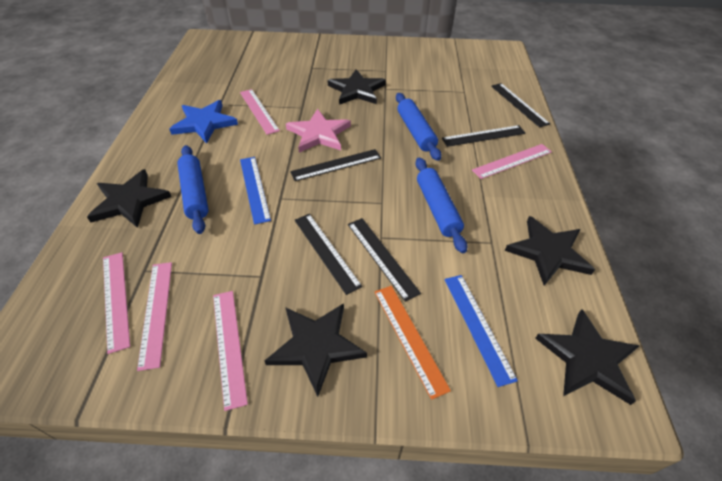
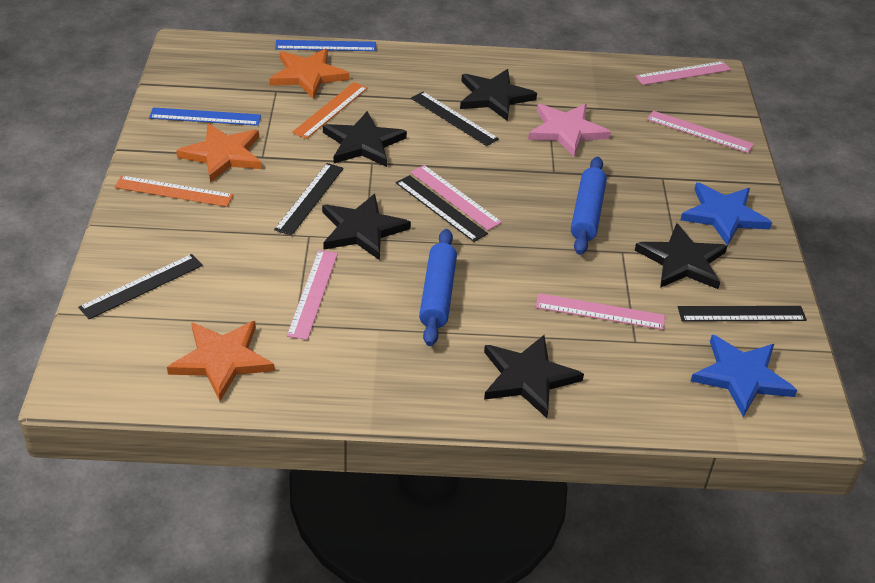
blue rolling pin: [177,145,209,234] [396,93,441,161] [415,157,467,253] = 3 -> [419,229,457,346] [571,157,607,255] = 2
blue star: [170,100,238,144] = 1 -> [681,183,772,246] [691,335,797,417] = 2
orange ruler: [374,286,451,400] = 1 -> [114,176,233,207] [292,82,368,139] = 2
orange star: none = 0 -> [167,321,275,401] [176,123,262,183] [270,49,349,99] = 3

